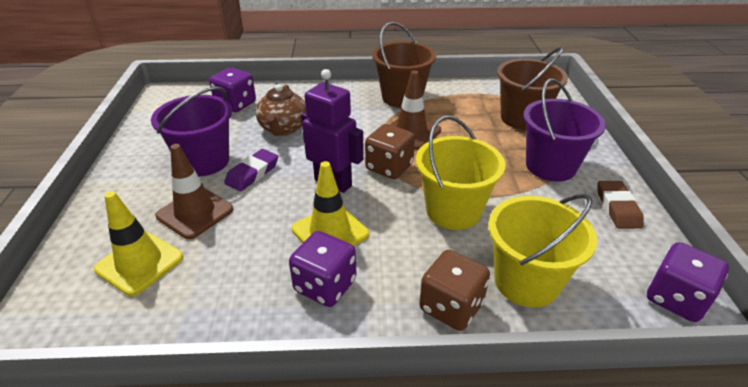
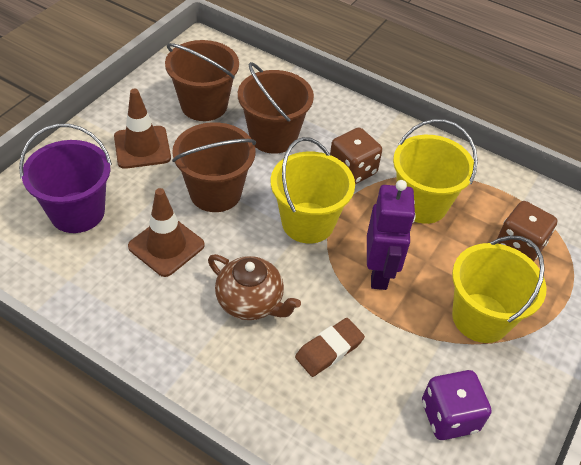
brown bucket: [372,22,436,108] [497,47,568,130] = 2 -> [165,40,239,121] [172,122,256,212] [238,62,314,154] = 3
purple bucket: [151,86,232,176] [523,78,606,181] = 2 -> [19,124,112,233] = 1
purple dice: [209,67,256,112] [289,231,357,307] [647,242,729,322] = 3 -> [422,370,491,440] = 1
purple eraser: [224,149,278,191] = 1 -> none = 0
yellow bucket: [416,115,506,230] [488,194,597,308] = 2 -> [271,137,355,244] [393,119,478,224] [452,235,546,343] = 3
yellow traffic cone: [94,191,183,296] [292,161,369,246] = 2 -> none = 0

